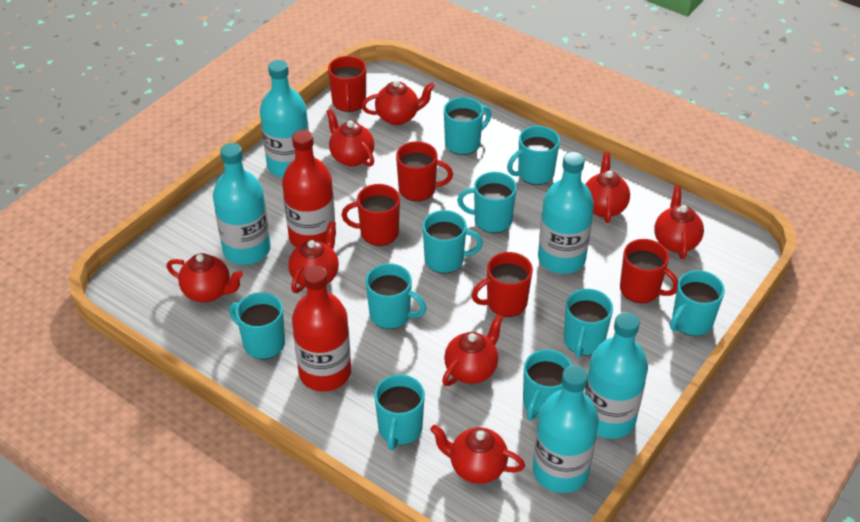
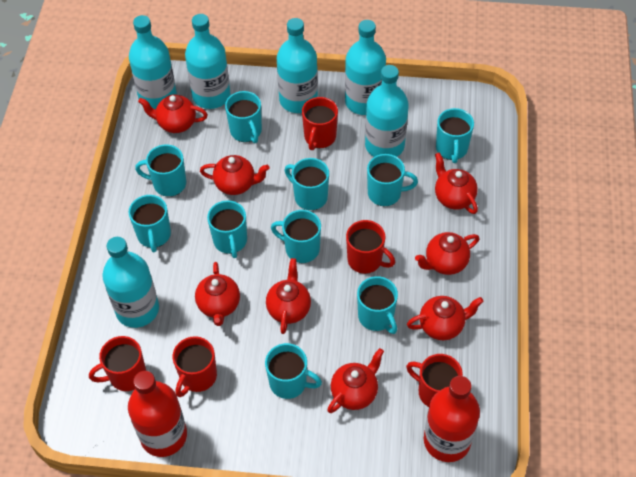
turquoise bottle: [213,143,271,265] [260,60,309,178] [533,365,599,493] [538,152,594,274] [584,312,648,439] = 5 -> [102,237,159,328] [129,15,177,109] [185,14,230,109] [277,18,318,113] [345,20,386,115] [365,65,409,157] = 6

